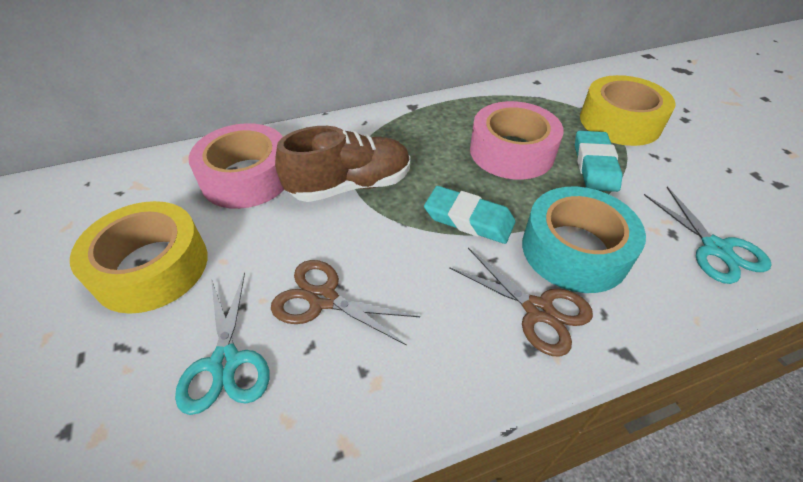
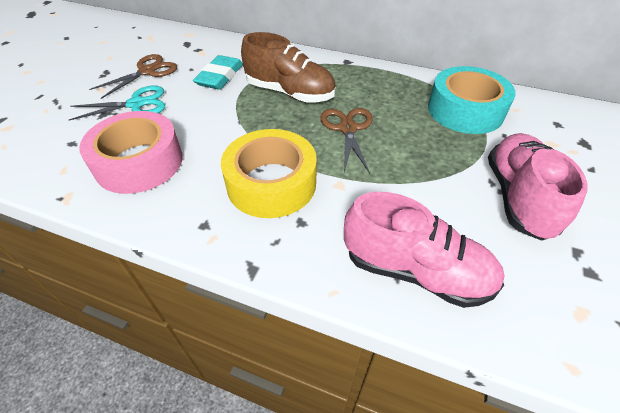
pink shoe: none = 0 -> [344,192,505,308] [488,133,588,241] = 2
pink tape: [188,123,285,209] [470,101,564,180] = 2 -> [79,111,183,194] = 1
turquoise eraser: [424,186,515,244] [575,131,623,192] = 2 -> [193,55,243,90] = 1
turquoise scissors: [175,272,270,415] [644,187,772,284] = 2 -> [69,86,165,121] = 1
yellow tape: [70,201,208,314] [580,75,676,146] = 2 -> [221,129,317,218] = 1

